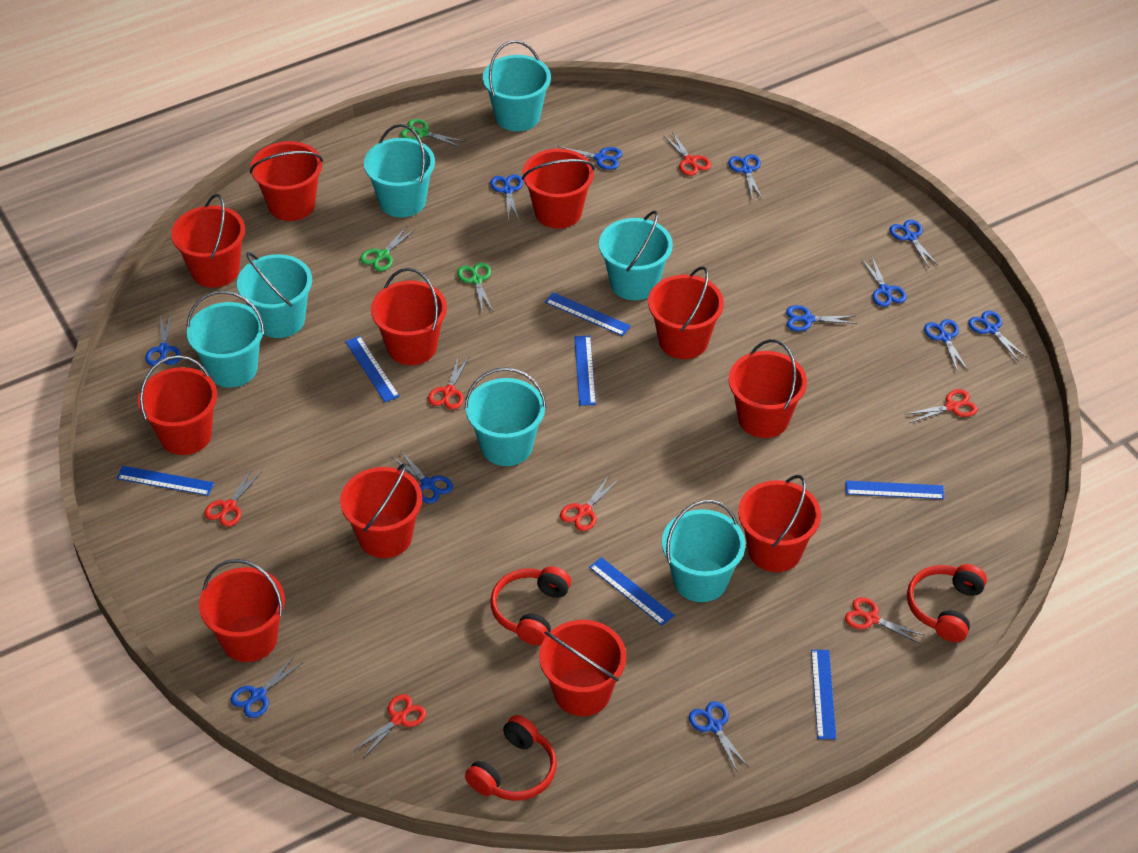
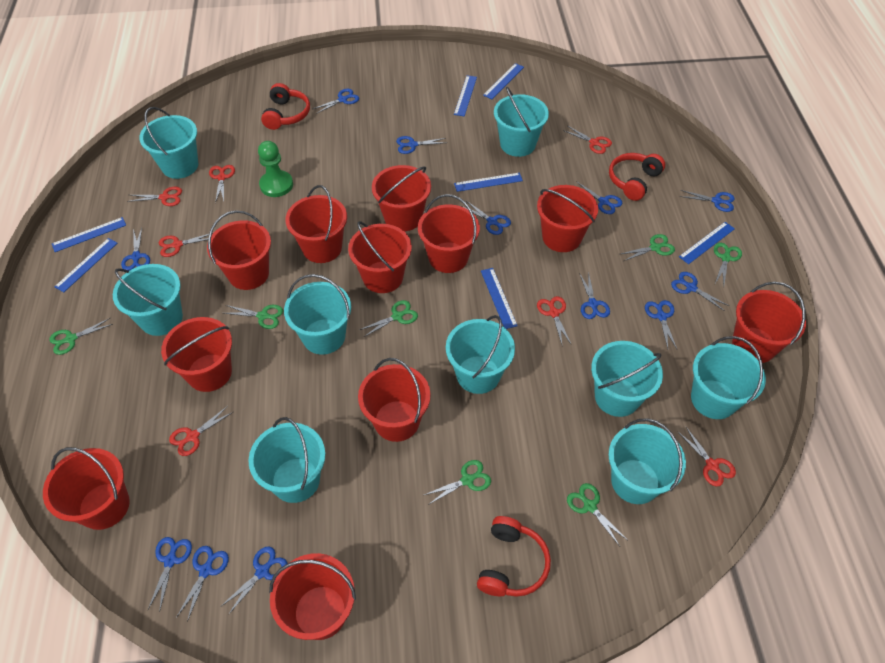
green pawn: none = 0 -> [258,141,293,197] = 1
green scissors: [360,226,416,271] [401,119,465,147] [457,263,493,311] = 3 -> [49,318,113,355] [224,305,283,329] [360,300,418,337] [424,460,491,505] [567,483,627,546] [621,234,675,261] [714,243,742,286] = 7
turquoise bucket: [186,290,265,388] [237,252,312,338] [364,124,435,218] [465,367,546,466] [483,40,551,132] [599,210,673,300] [662,500,745,602] = 7 -> [113,264,183,336] [139,107,198,179] [249,417,325,503] [284,274,351,355] [446,315,515,394] [494,87,549,157] [591,341,663,417] [608,418,686,504] [691,336,766,419] = 9

